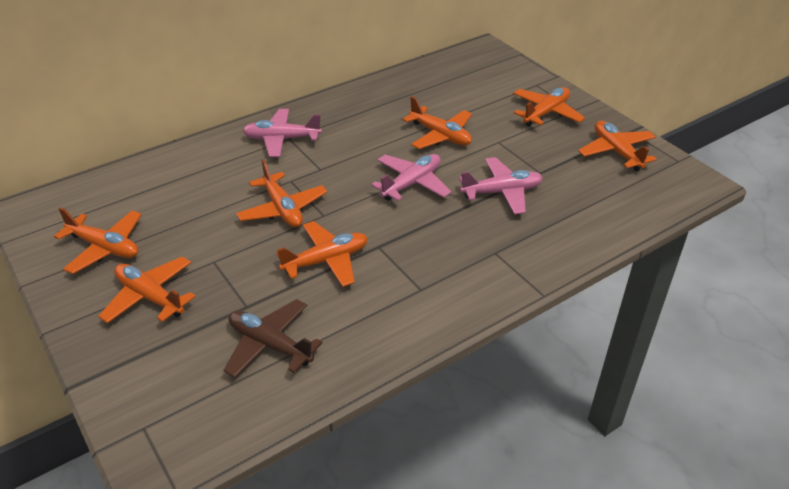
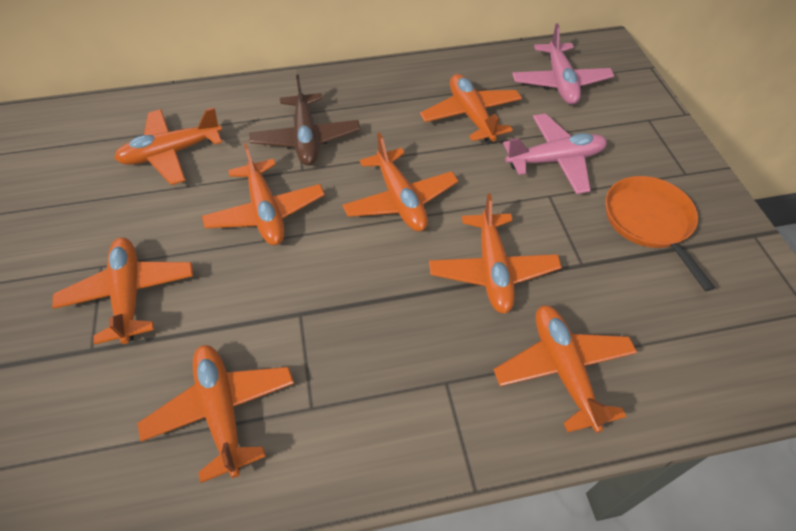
orange pan: none = 0 -> [605,176,715,291] = 1
orange plane: [54,207,142,274] [98,256,196,323] [236,159,327,227] [276,221,368,287] [402,96,472,149] [513,87,585,127] [578,121,657,171] = 7 -> [52,238,193,345] [114,107,222,185] [137,345,294,483] [202,143,325,245] [343,133,458,231] [420,74,522,144] [429,194,562,314] [494,305,637,433] = 8
pink plane: [243,109,322,157] [371,154,451,201] [459,157,543,214] = 3 -> [503,113,607,194] [512,23,614,105] = 2

